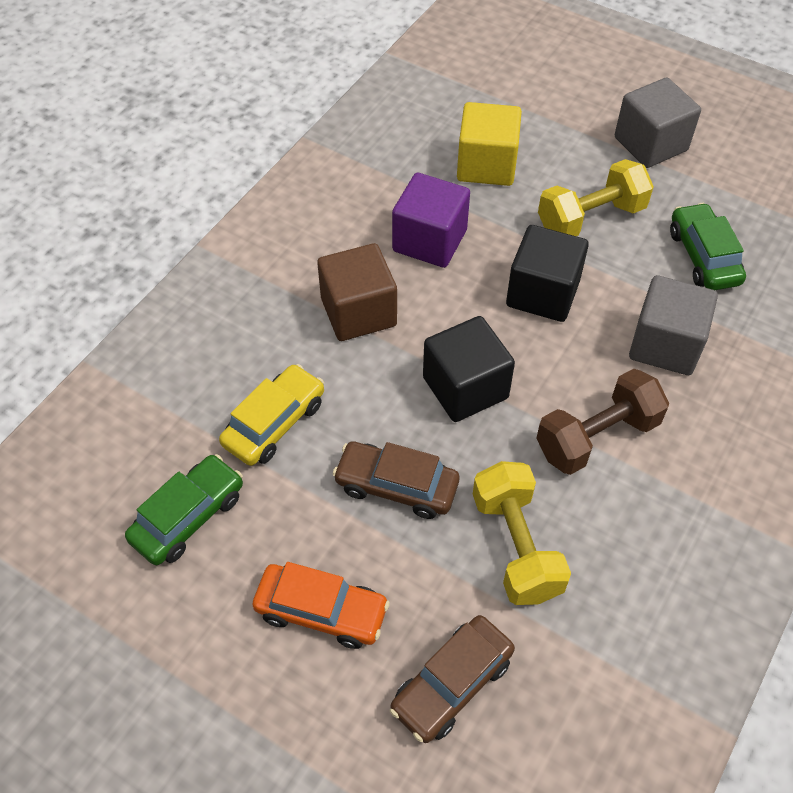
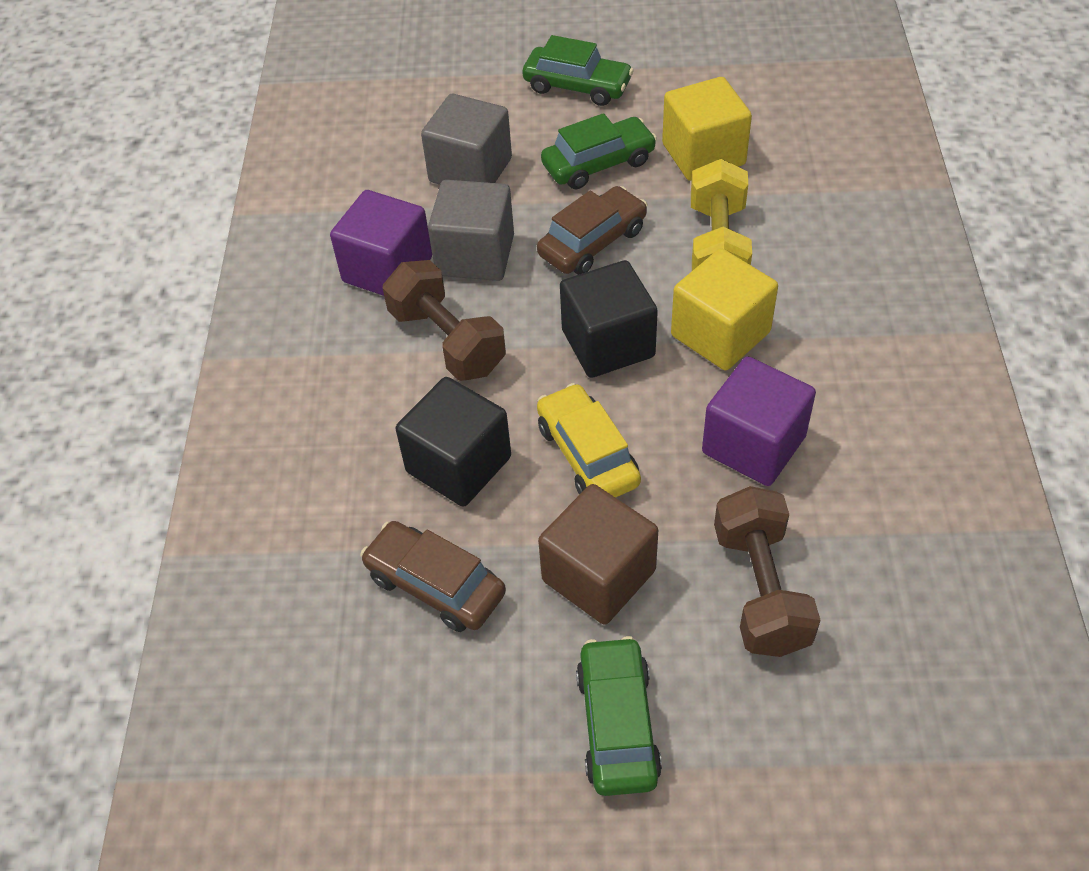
brown dumbbell: [536,369,669,475] = 1 -> [383,260,506,381] [714,486,821,657] = 2
green car: [125,454,243,565] [670,203,746,290] = 2 -> [522,35,634,106] [541,113,657,189] [576,636,662,796] = 3
orange car: [253,562,390,649] = 1 -> none = 0
purple cube: [392,173,470,268] = 1 -> [330,190,432,296] [702,356,816,486] = 2
yellow cube: [457,102,522,186] = 1 -> [662,77,752,181] [671,248,778,370] = 2
yellow dumbbell: [473,461,571,605] [538,159,654,236] = 2 -> [691,159,752,271] = 1

